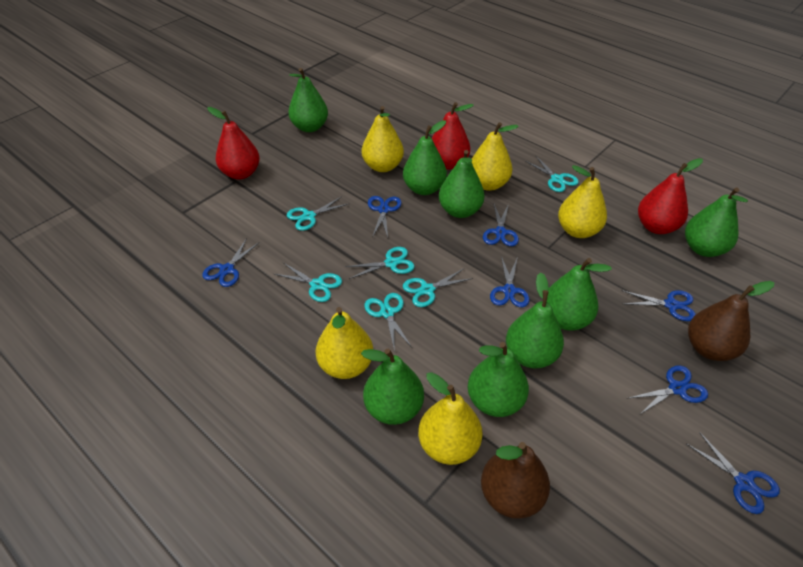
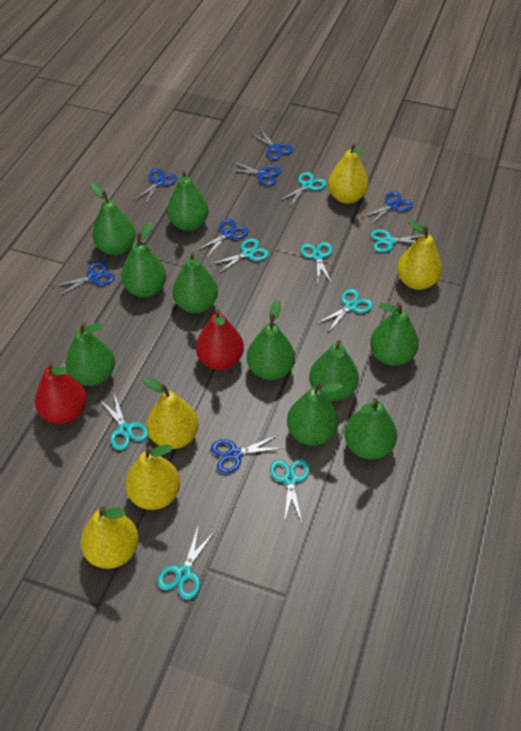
brown pear: [481,442,550,519] [688,281,774,361] = 2 -> none = 0
green pear: [288,68,328,132] [361,348,424,425] [403,120,447,195] [439,150,485,218] [468,342,529,417] [506,272,564,368] [547,258,612,330] [685,187,748,257] = 8 -> [65,322,115,386] [90,183,136,255] [121,222,166,297] [167,170,209,231] [172,252,218,313] [247,300,295,380] [287,382,343,446] [309,340,359,401] [344,398,397,460] [370,302,419,366] = 10
red pear: [207,107,260,180] [432,102,474,170] [638,158,703,234] = 3 -> [35,362,87,424] [196,309,244,370] = 2
turquoise scissors: [275,263,342,302] [287,196,348,231] [345,247,415,279] [364,293,412,352] [403,268,473,307] [526,156,579,192] = 6 -> [99,393,148,450] [157,524,215,600] [210,238,269,273] [270,459,310,523] [279,172,327,206] [300,242,333,284] [318,289,373,332] [371,229,422,253] = 8

